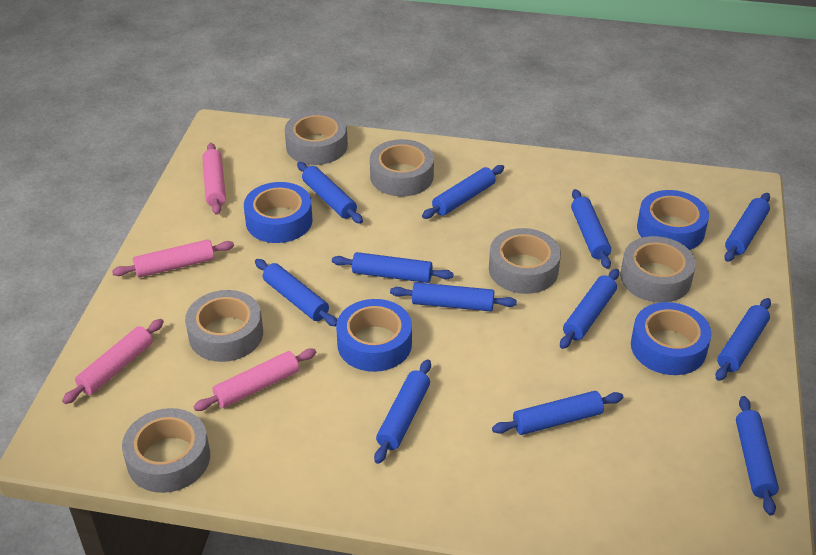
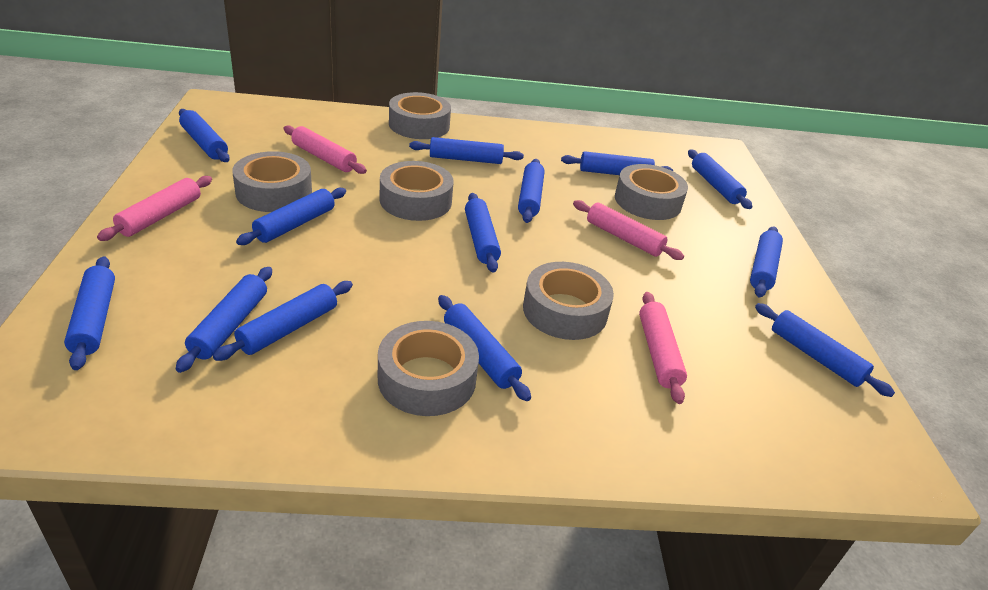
blue rolling pin: [255,259,337,327] [297,162,363,224] [332,252,454,283] [374,359,431,464] [390,282,517,311] [422,165,504,219] [492,391,623,435] [560,269,619,349] [571,189,611,269] [715,298,771,381] [724,193,770,262] [736,396,779,516] = 12 -> [64,256,115,370] [176,267,272,373] [179,109,230,162] [213,281,353,361] [236,188,346,245] [409,137,524,164] [438,295,531,401] [465,193,501,273] [518,159,545,223] [561,151,673,175] [688,149,752,209] [750,226,783,297] [755,303,895,397] = 13
blue tape: [244,182,313,243] [336,299,412,372] [631,302,712,375] [637,190,709,250] = 4 -> none = 0

